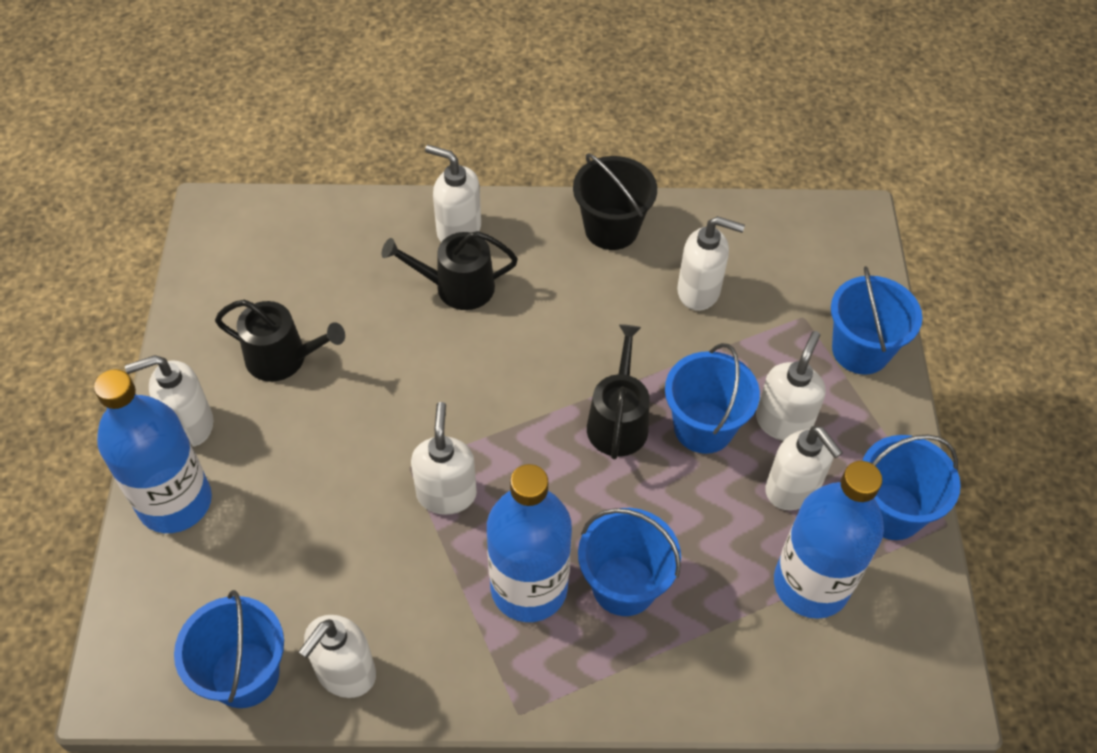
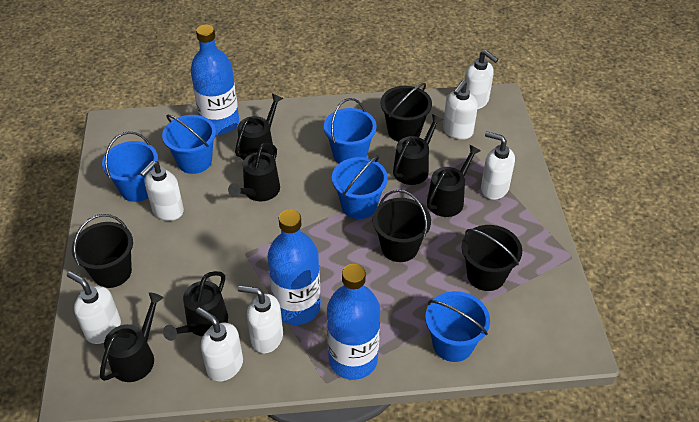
black bucket: [573,153,657,250] = 1 -> [72,214,133,288] [373,189,431,262] [381,83,432,142] [462,225,522,291] = 4
black watering can: [215,300,345,382] [381,231,518,310] [587,324,650,459] = 3 -> [100,292,164,382] [163,271,228,341] [228,143,280,201] [235,94,283,160] [393,114,443,185] [427,144,481,217] = 6

